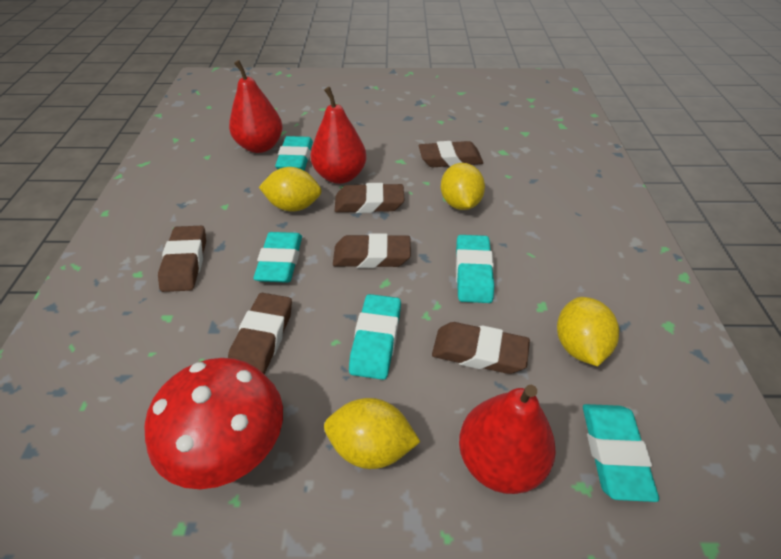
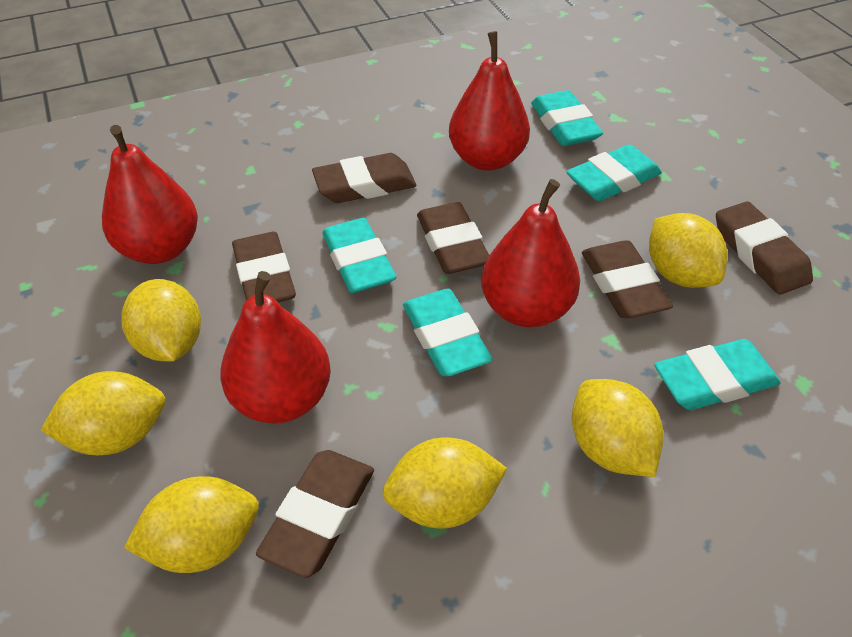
red mushroom: [145,358,283,489] = 1 -> none = 0
red pear: [229,60,283,153] [311,87,366,184] [459,384,556,494] = 3 -> [102,125,198,264] [220,271,331,424] [449,31,530,171] [481,179,580,327] = 4
yellow lemon: [259,167,321,211] [324,398,420,469] [441,163,485,210] [557,297,619,366] = 4 -> [41,371,165,455] [121,279,201,362] [124,476,259,573] [383,438,507,528] [572,379,663,477] [649,213,728,288] = 6

